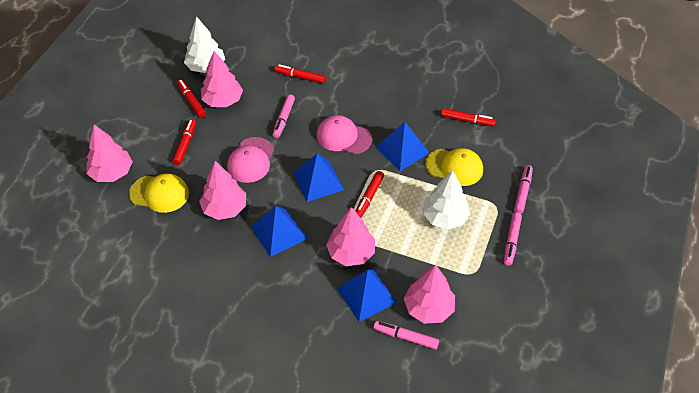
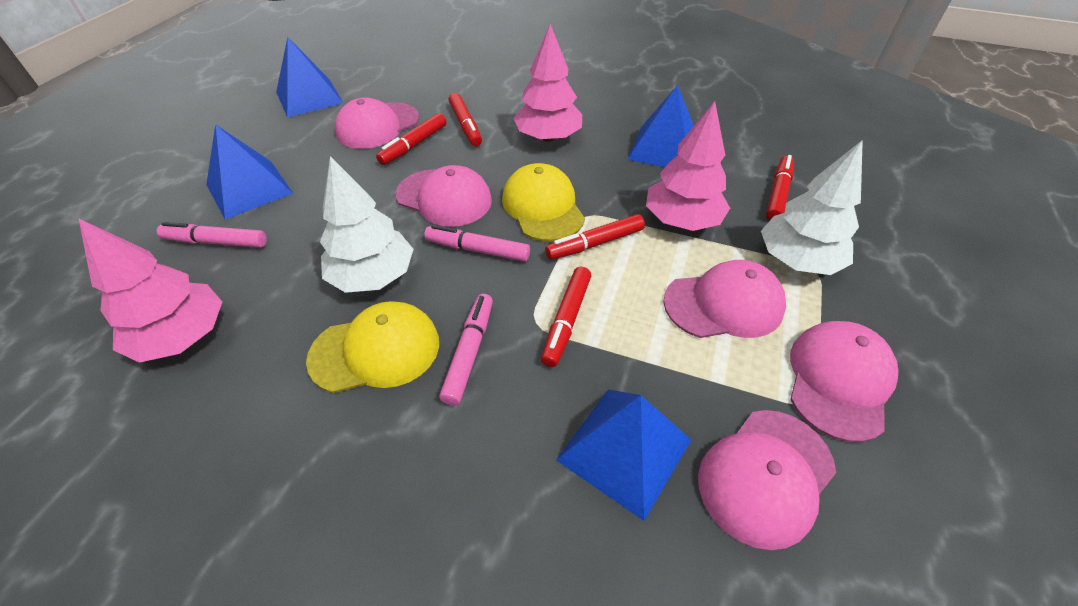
pink cap: [227,137,274,183] [317,115,372,154] = 2 -> [335,97,419,149] [396,165,492,227] [663,260,786,338] [698,410,836,550] [790,321,898,442] = 5
pink marker: [272,94,295,138] [373,321,439,349] [504,212,522,266] [514,165,533,214] = 4 -> [157,222,267,248] [424,225,530,262] [439,294,493,406] = 3
pink tree: [87,125,133,182] [199,161,246,220] [201,51,243,107] [326,207,375,266] [404,265,455,324] = 5 -> [79,219,222,363] [513,24,582,142] [646,101,730,231] = 3

